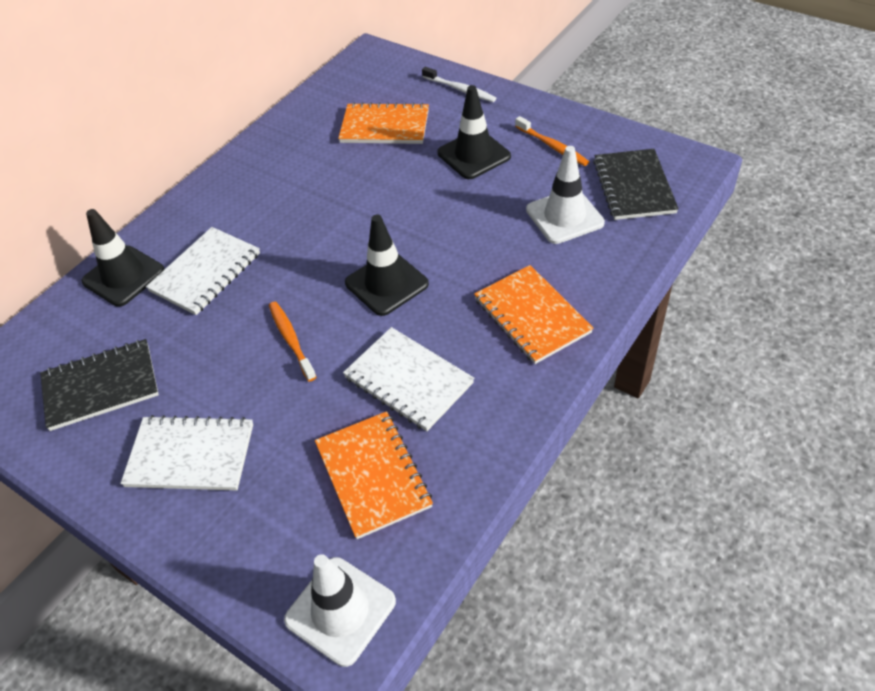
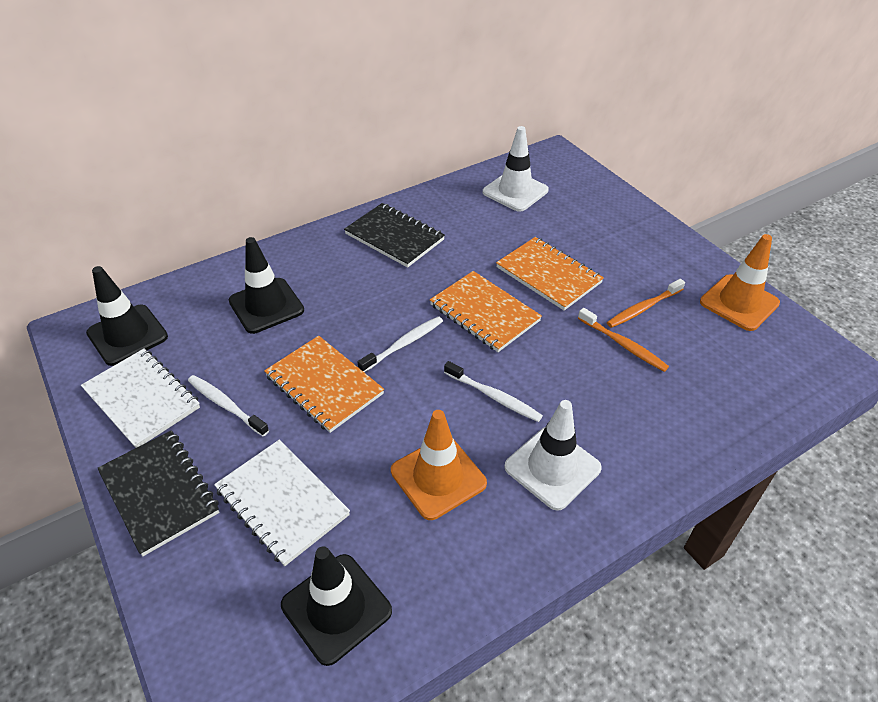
orange traffic cone: none = 0 -> [391,410,487,520] [700,234,780,331] = 2
white notebook: [120,415,253,491] [146,227,260,315] [343,327,474,431] = 3 -> [81,349,200,448] [214,440,350,566] = 2
white toothbrush: [422,67,496,102] = 1 -> [188,375,269,436] [358,316,443,372] [444,361,543,422] = 3

